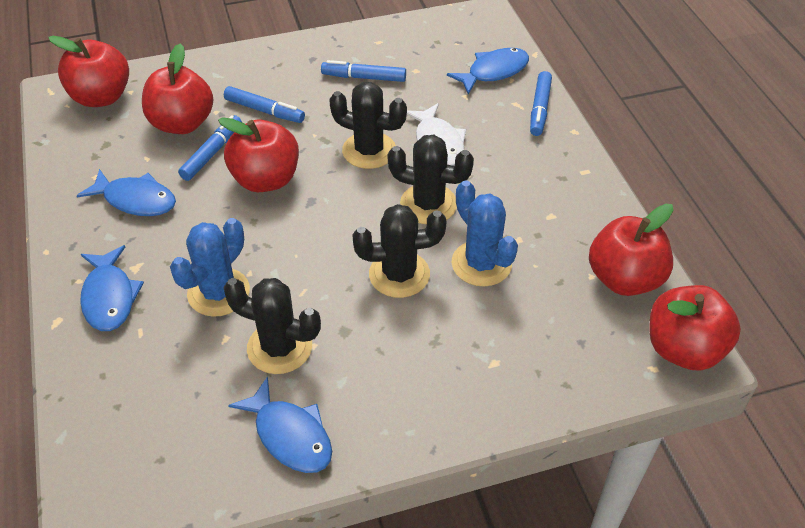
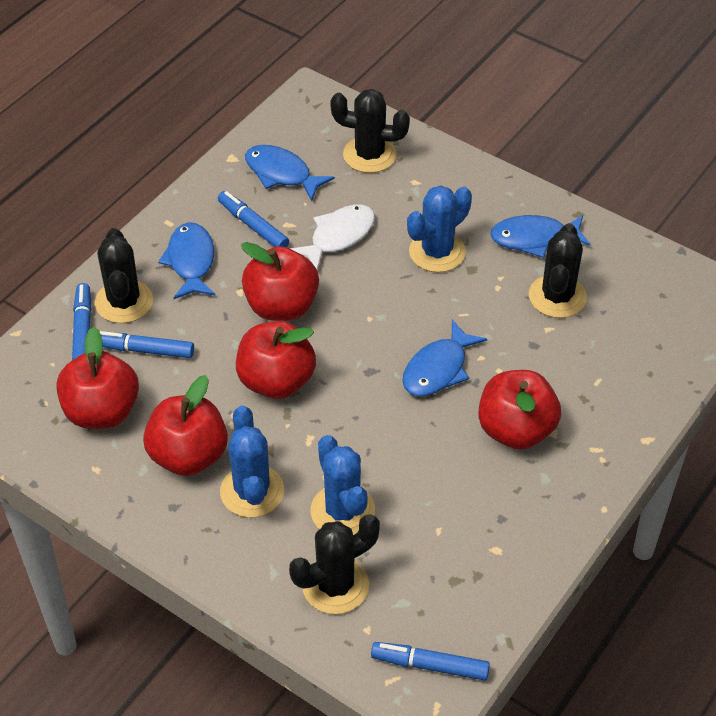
blue cactus: [170,218,250,317] [452,180,518,287] = 2 -> [220,406,284,518] [311,435,375,535] [407,185,472,272] = 3

